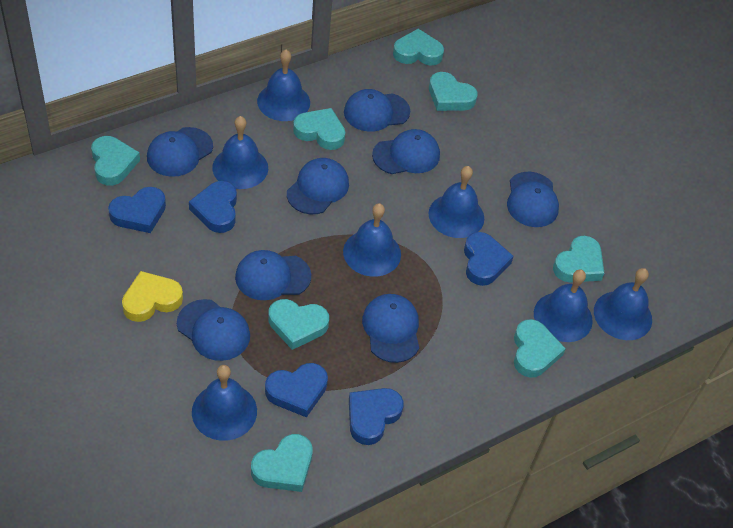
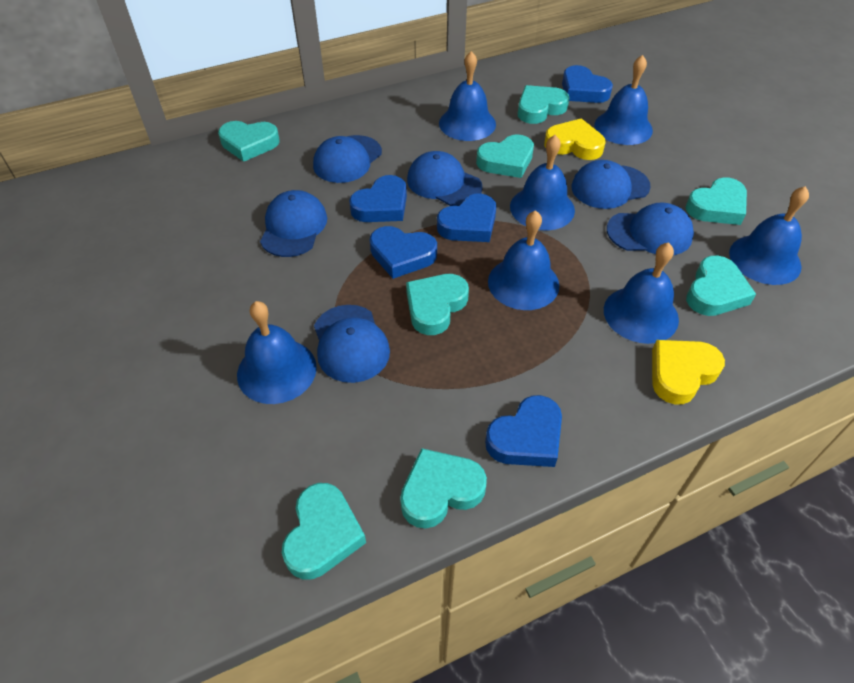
blue cap: [147,127,213,177] [177,299,250,361] [235,250,311,300] [287,158,349,214] [344,89,410,132] [362,294,419,363] [372,129,440,174] [507,172,559,227] = 8 -> [260,190,327,257] [313,135,382,183] [314,305,390,383] [407,151,483,206] [571,160,651,209] [607,202,694,255] = 6
yellow heart: [122,271,183,322] = 1 -> [544,118,606,160] [652,340,725,405] = 2

